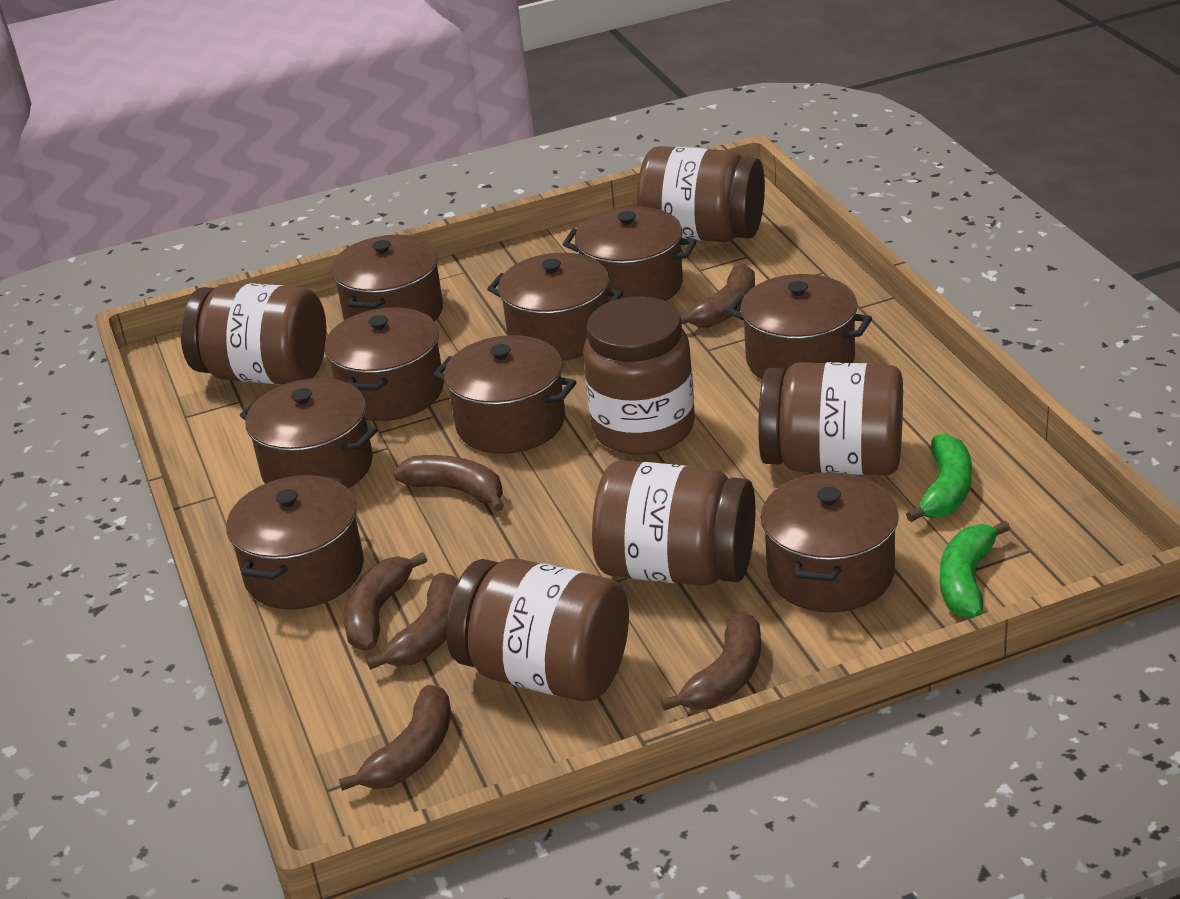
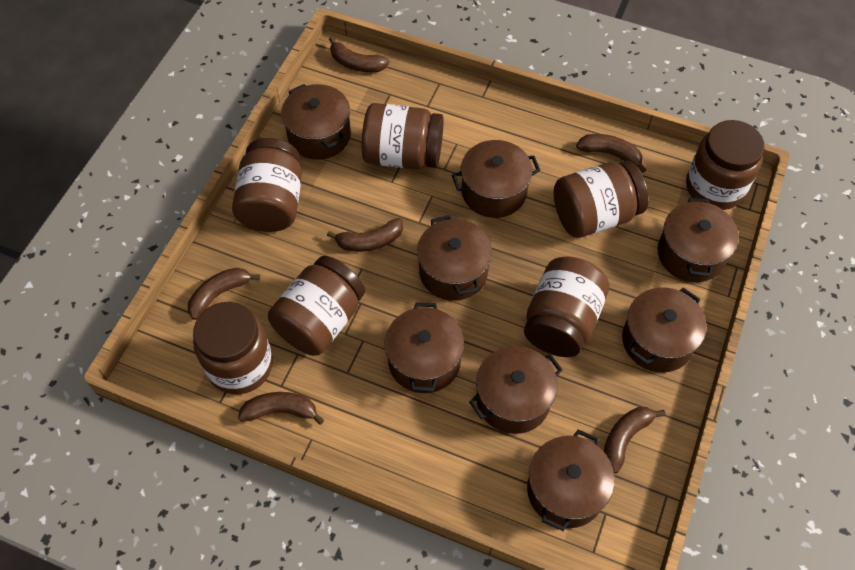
brown jar: [181,283,327,385] [446,559,629,702] [583,296,695,455] [592,460,756,586] [637,146,765,242] [758,362,903,475] = 6 -> [193,302,273,394] [232,138,302,232] [268,256,365,356] [362,103,444,169] [524,256,609,357] [554,161,648,238] [686,120,765,210] = 7
brown pot: [226,475,364,610] [240,378,377,488] [325,307,444,421] [331,235,443,322] [434,335,576,454] [487,253,623,361] [563,206,696,302] [727,274,872,380] [761,472,899,613] = 9 -> [281,84,351,160] [385,303,464,393] [417,215,492,301] [452,140,541,218] [469,346,563,434] [527,429,615,531] [622,287,707,372] [657,198,739,282] = 8
green banana: [906,433,972,522] [940,521,1010,618] = 2 -> none = 0

